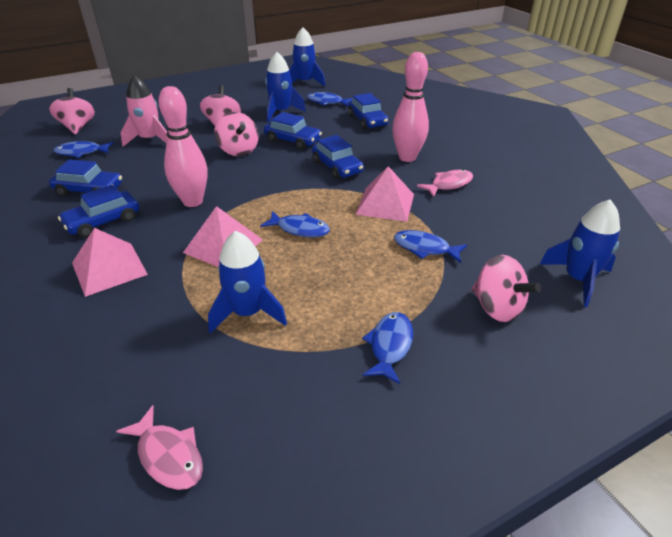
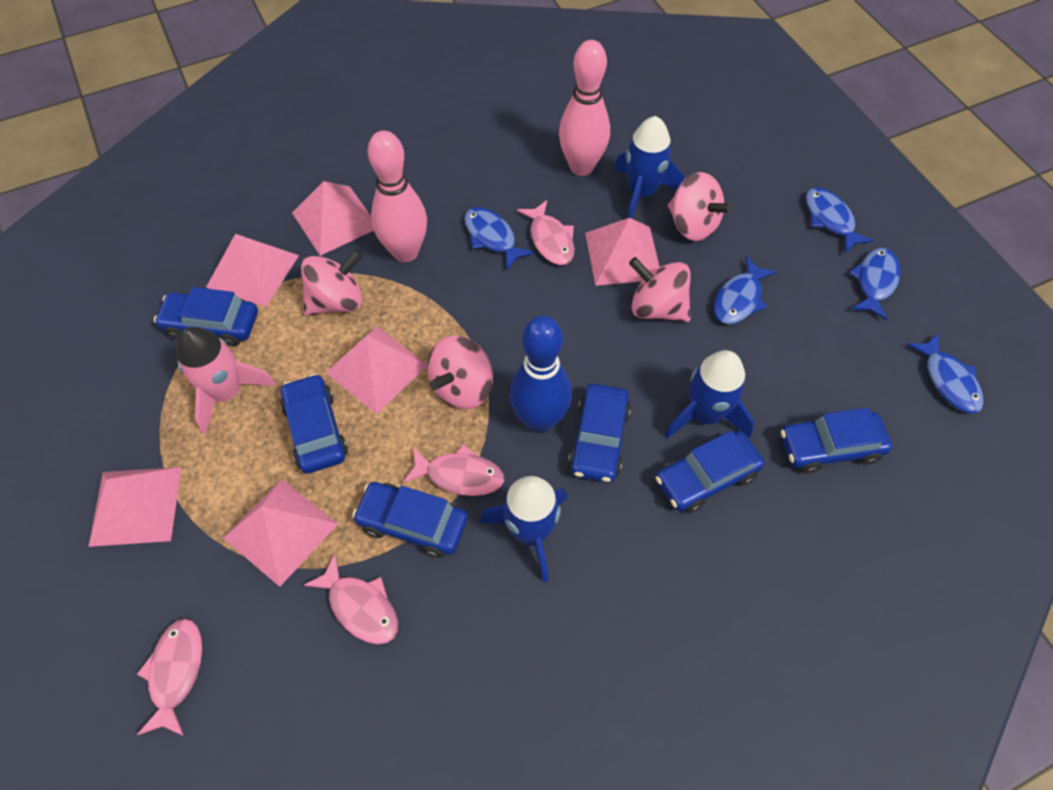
blue bowling pin: none = 0 -> [510,315,572,433] = 1
blue car: [49,159,122,196] [58,185,139,237] [264,112,322,150] [312,135,364,179] [348,93,389,130] = 5 -> [154,287,258,347] [280,374,348,474] [352,482,468,558] [568,384,631,482] [656,430,764,513] [781,407,892,473] = 6
blue rocket: [208,231,287,333] [265,52,306,122] [289,27,325,87] [540,199,620,307] = 4 -> [480,476,568,582] [614,116,684,219] [665,350,754,439] = 3
pink fish: [116,405,203,490] [417,169,473,197] = 2 -> [137,619,202,736] [304,554,398,644] [403,444,504,496] [517,200,575,265] = 4
pink pyramid: [72,228,148,297] [183,206,263,267] [355,166,414,222] = 3 -> [88,467,182,547] [206,234,299,307] [223,479,338,587] [292,181,374,256] [325,326,427,414] [585,218,660,286] = 6

